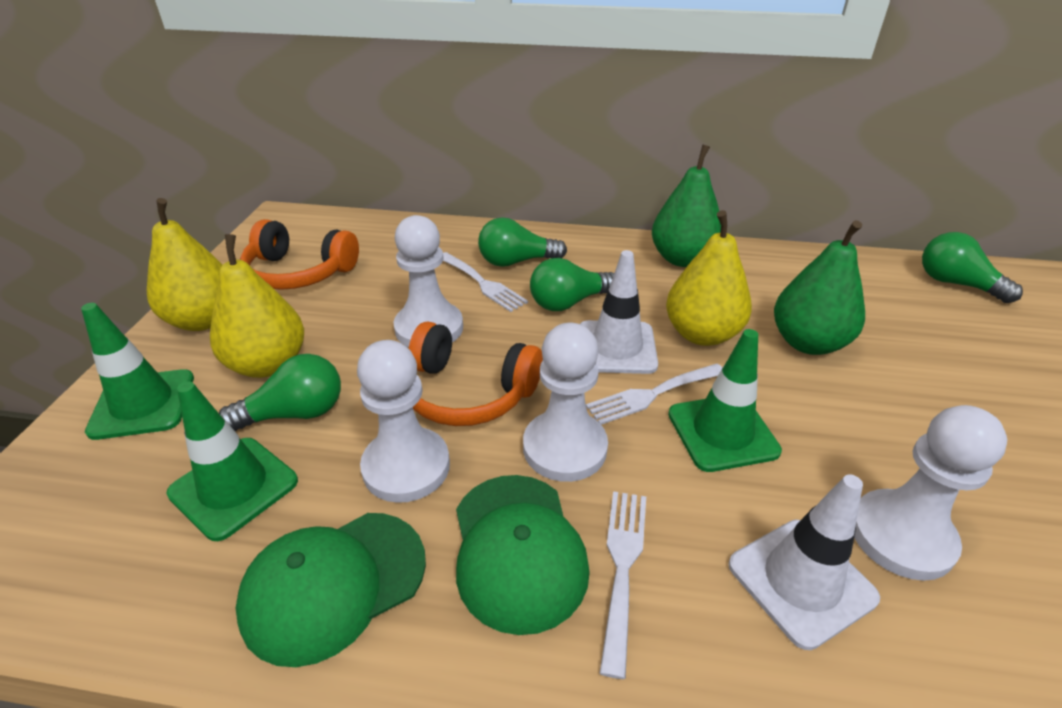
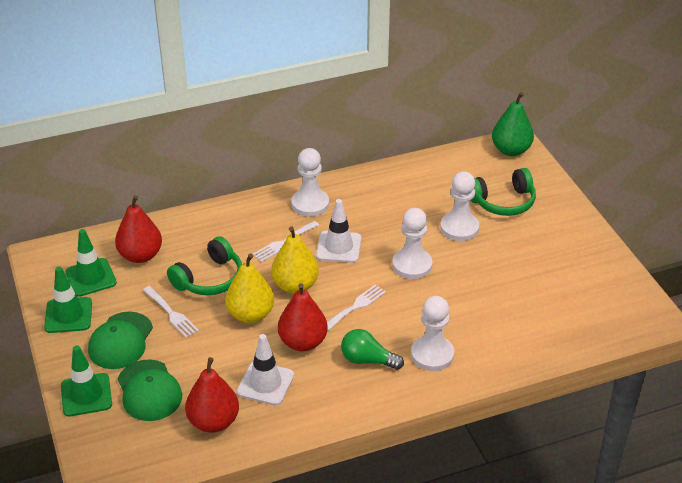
green headphones: none = 0 -> [167,236,242,295] [471,168,536,216] = 2
green light bulb: [219,354,341,432] [478,217,567,267] [530,258,614,311] [922,232,1023,303] = 4 -> [341,329,404,370] = 1
green pear: [652,144,721,267] [774,220,865,355] = 2 -> [492,92,534,156] = 1
orange headphones: [240,219,359,290] [409,322,543,426] = 2 -> none = 0
red pear: none = 0 -> [115,195,162,263] [185,357,239,433] [278,283,328,351] = 3
yellow pear: [147,198,222,331] [210,234,304,378] [666,210,752,346] = 3 -> [225,254,274,323] [271,227,319,294] = 2

